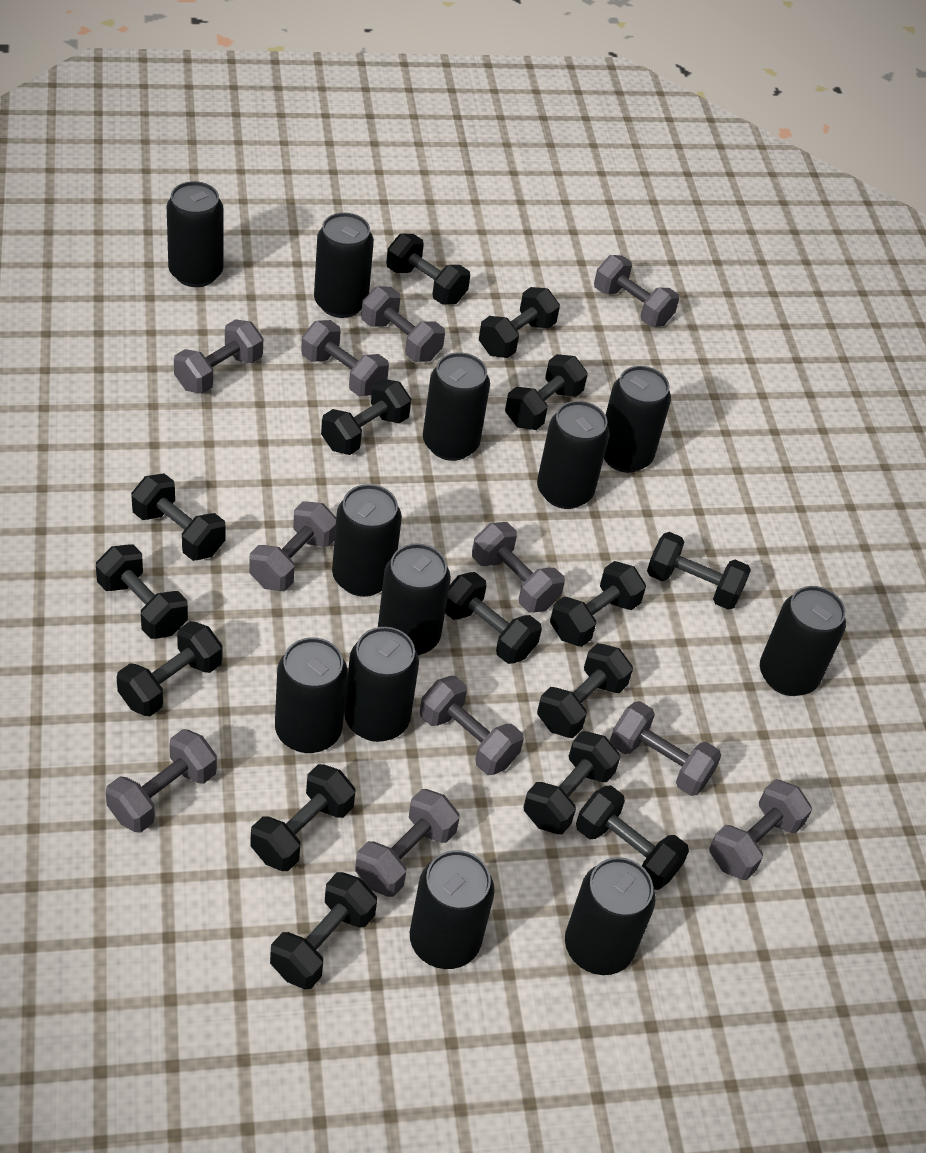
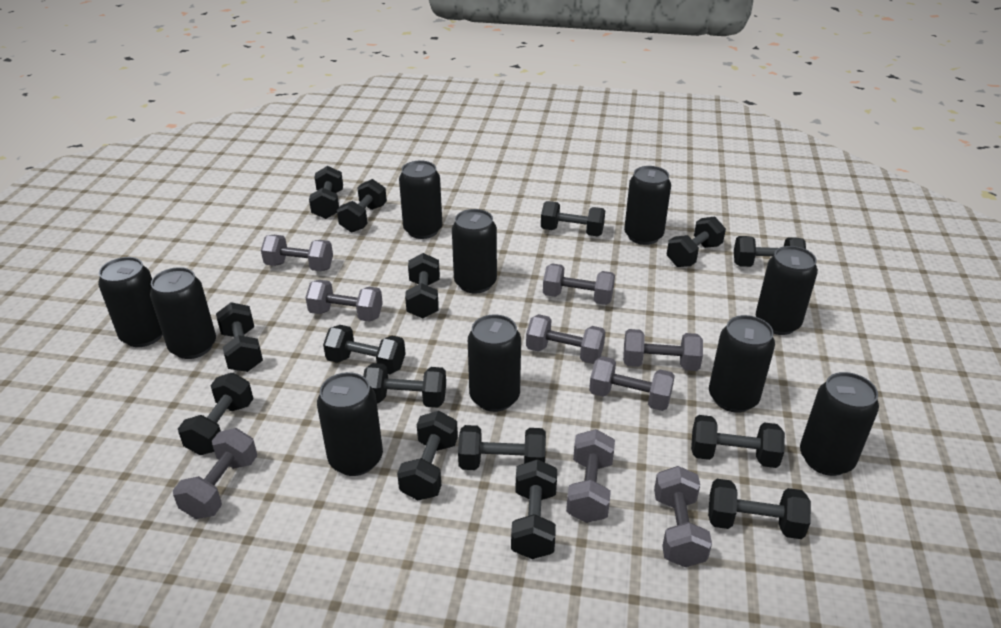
black can: [167,181,224,287] [275,638,348,753] [314,212,374,318] [332,484,402,597] [344,627,419,742] [378,543,451,655] [410,850,495,969] [423,352,490,461] [537,401,610,509] [565,857,656,975] [604,366,671,473] [760,586,846,696] = 12 -> [98,257,163,347] [150,267,216,359] [317,372,383,476] [399,161,442,239] [452,209,497,294] [468,315,521,412] [624,166,671,245] [709,315,775,413] [756,246,818,335] [800,372,879,476] = 10
grey dumbbell: [106,729,217,833] [174,319,263,394] [249,501,336,591] [301,320,389,397] [355,789,460,897] [361,286,445,362] [420,676,524,775] [472,522,565,613] [594,255,679,327] [610,701,721,796] [709,779,812,880] = 11 -> [173,428,257,519] [261,235,333,271] [305,280,383,322] [526,314,606,364] [543,263,615,305] [566,429,615,523] [589,356,675,411] [623,329,703,371] [654,466,712,567] = 9

